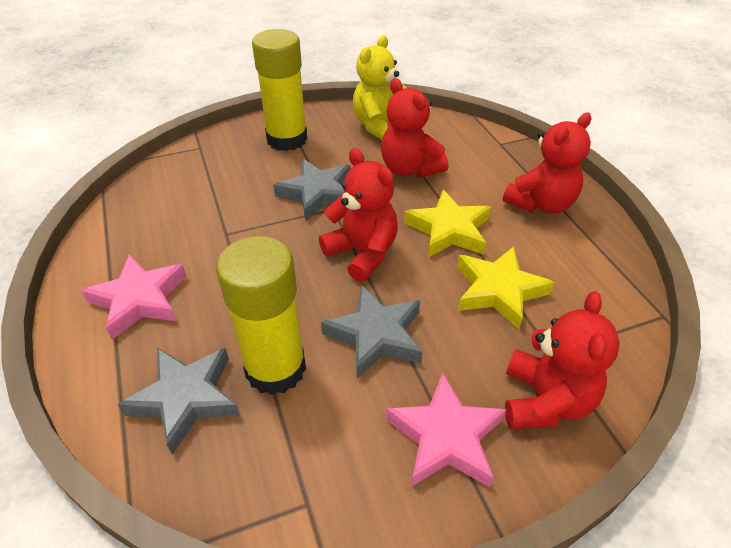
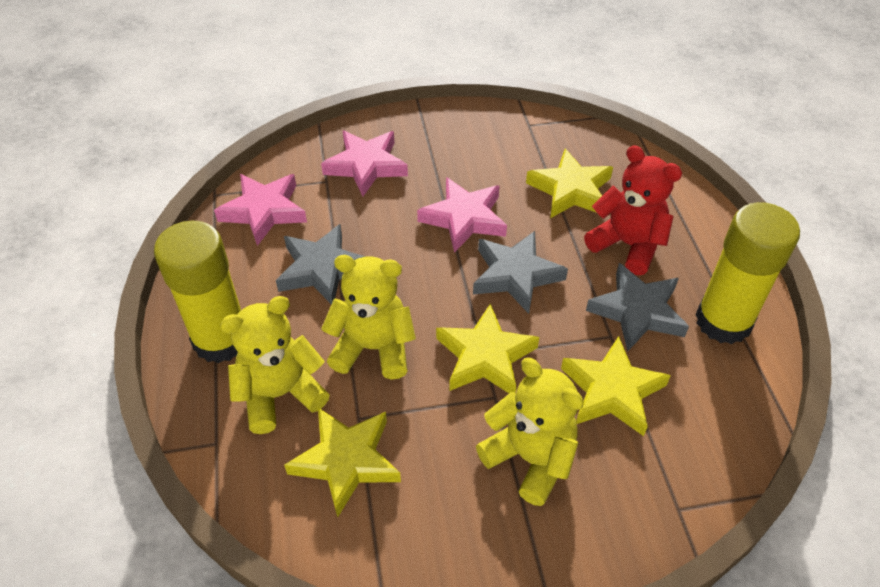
pink star: [81,254,187,340] [386,373,506,487] = 2 -> [214,174,307,246] [321,131,408,197] [417,177,507,253] = 3
red teddy bear: [319,148,398,282] [381,78,448,178] [503,113,591,214] [505,291,620,429] = 4 -> [584,145,682,275] = 1
yellow star: [404,190,491,257] [457,246,554,330] = 2 -> [284,408,401,518] [436,303,539,393] [526,149,613,218] [561,336,671,436] = 4
yellow teddy bear: [353,35,407,140] = 1 -> [220,296,330,434] [321,255,416,380] [476,358,584,506] = 3

